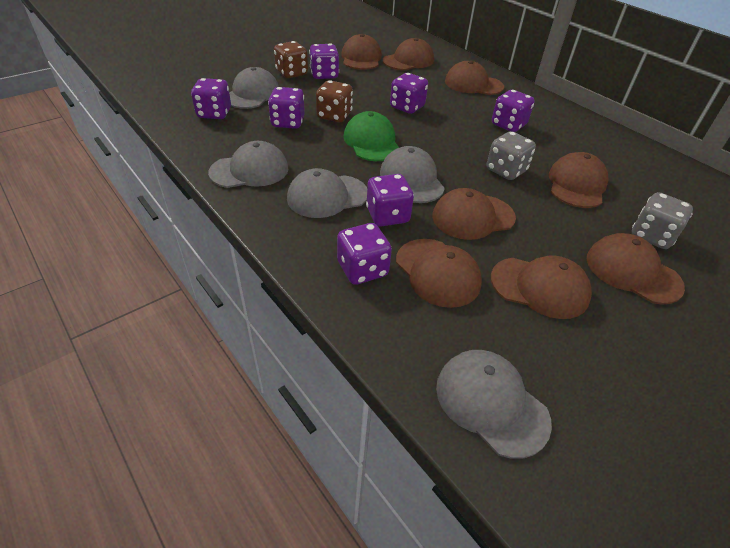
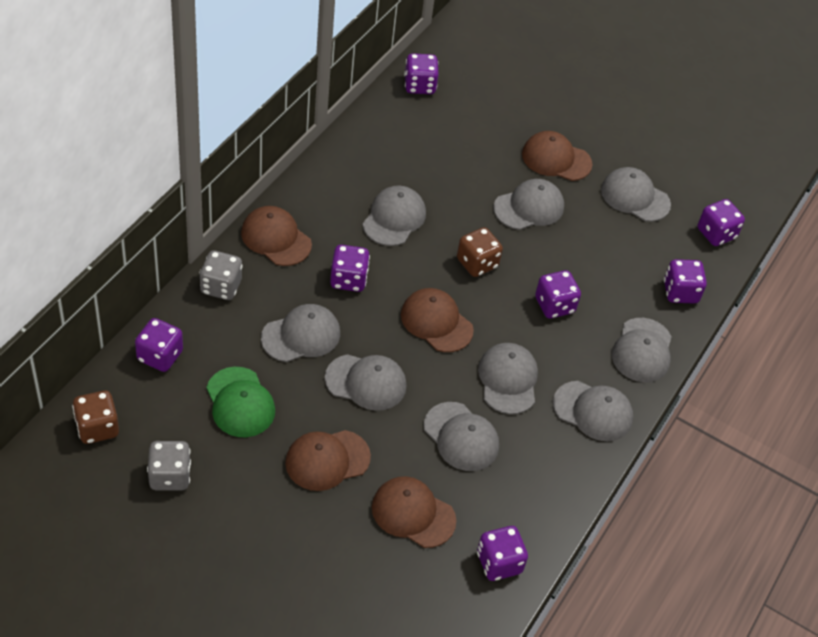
brown cap: [341,34,382,70] [383,38,434,70] [396,239,482,308] [432,188,516,240] [445,61,504,95] [491,255,592,319] [549,152,609,208] [587,233,685,304] = 8 -> [241,206,312,266] [285,430,371,491] [372,476,457,548] [401,288,474,352] [522,131,592,181] = 5
grey cap: [208,141,289,188] [229,67,279,109] [287,168,367,218] [380,146,445,203] [436,350,552,459] = 5 -> [261,304,340,362] [325,354,406,411] [362,185,426,246] [424,402,499,471] [478,343,538,414] [493,179,564,230] [553,381,633,441] [601,167,671,222] [612,318,672,382] = 9

